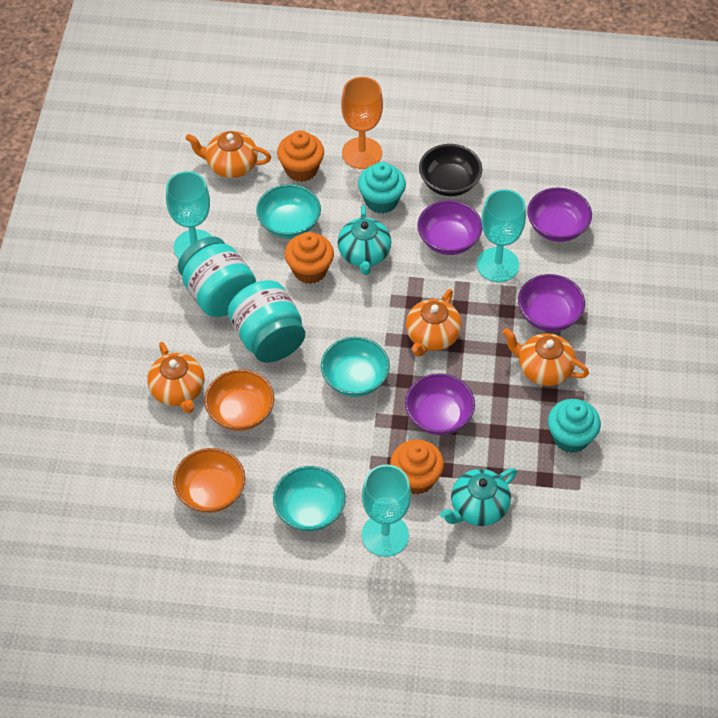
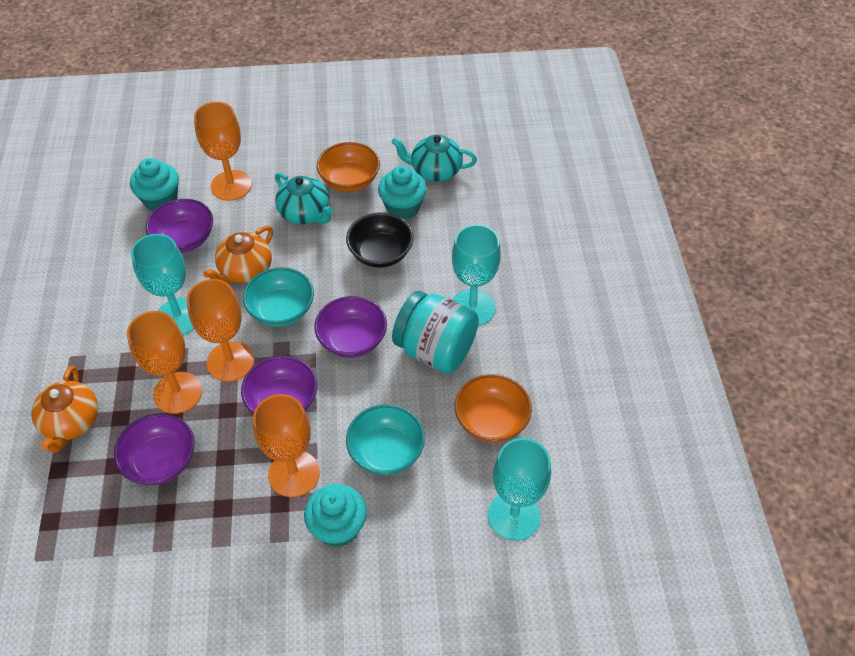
orange cupcake: [277,130,324,182] [285,232,334,284] [390,439,444,495] = 3 -> none = 0
orange goblet: [341,77,383,169] = 1 -> [127,311,202,414] [187,279,254,382] [194,102,252,201] [253,394,320,497] = 4
orange teapot: [147,342,204,413] [185,131,271,178] [406,289,462,357] [502,328,589,386] = 4 -> [31,365,98,453] [203,226,273,283] = 2
turquoise bowl: [256,184,321,239] [273,466,346,532] [321,337,390,397] = 3 -> [243,267,314,327] [346,404,425,475] = 2
turquoise cupcake: [358,162,406,213] [548,399,601,453] = 2 -> [130,158,179,211] [304,484,367,547] [378,165,427,220] = 3
turquoise jar: [178,236,256,317] [228,280,305,363] = 2 -> [392,291,479,374] = 1

